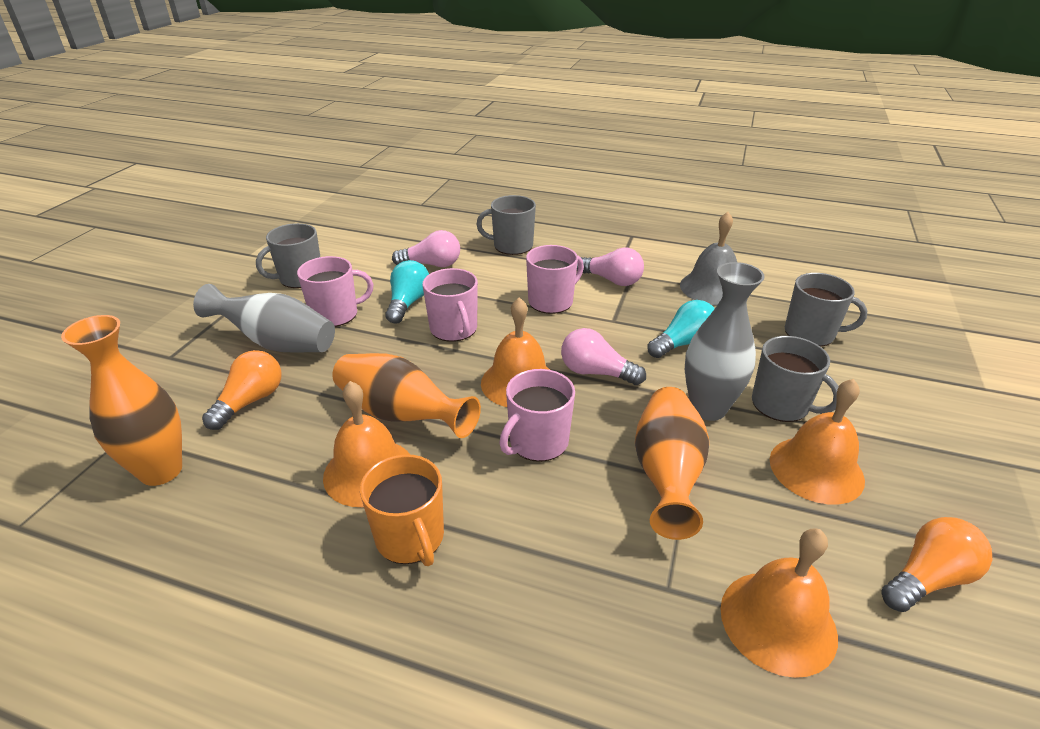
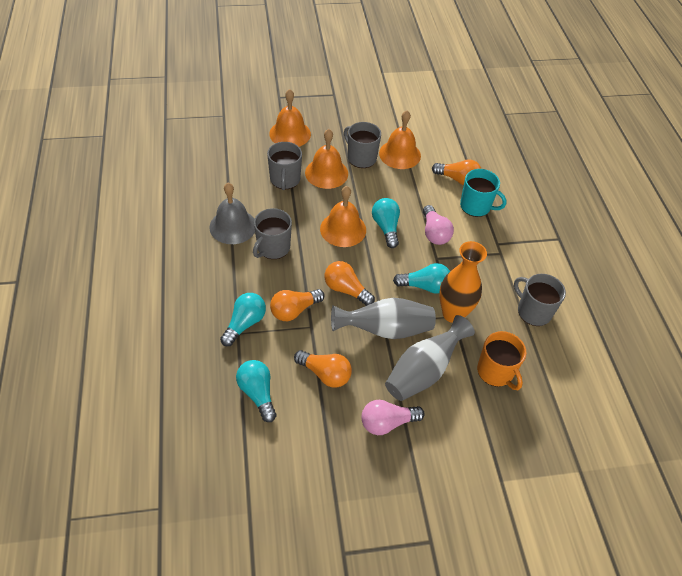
orange light bulb: [202,350,282,430] [881,517,993,612] = 2 -> [270,289,325,321] [294,350,352,388] [325,261,375,306] [432,159,481,185] = 4
orange vase: [61,315,182,486] [332,353,481,438] [635,387,709,540] = 3 -> [439,241,487,323] = 1
pink light bulb: [392,230,460,267] [561,328,646,385] [577,247,644,286] = 3 -> [361,400,425,435] [423,205,454,245] = 2
pink mug: [297,256,373,327] [423,268,478,342] [499,369,575,462] [526,245,584,314] = 4 -> none = 0
turquoise light bulb: [385,260,429,324] [647,300,715,358] = 2 -> [220,293,266,346] [236,360,277,422] [372,198,400,248] [393,263,450,294] = 4
turquoise mug: none = 0 -> [460,169,507,217] = 1

